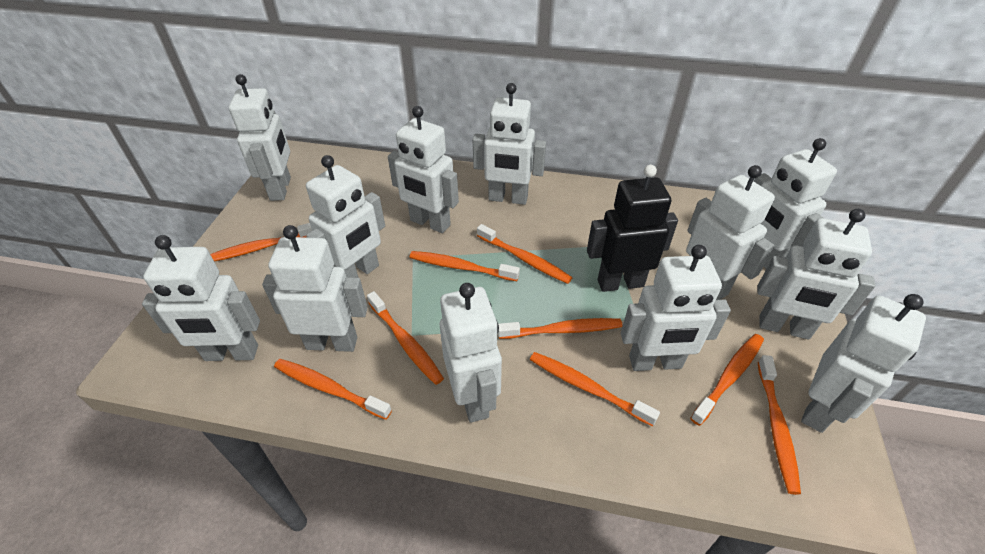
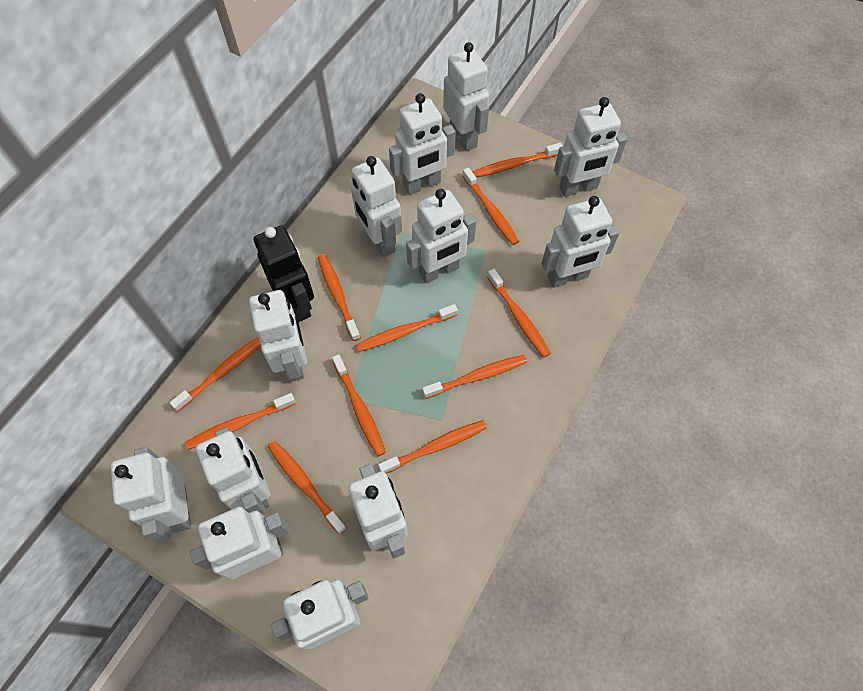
orange toothbrush: [210,223,312,262] [274,359,392,420] [367,291,444,385] [410,251,520,281] [477,224,572,284] [498,318,622,339] [530,352,660,426] [690,334,764,426] [757,355,801,495] = 9 -> [170,337,261,411] [185,393,296,450] [268,441,347,534] [318,254,361,341] [332,354,386,456] [356,304,458,352] [378,420,487,474] [422,355,527,399] [462,167,519,245] [472,143,563,178] [487,269,551,358] = 11

